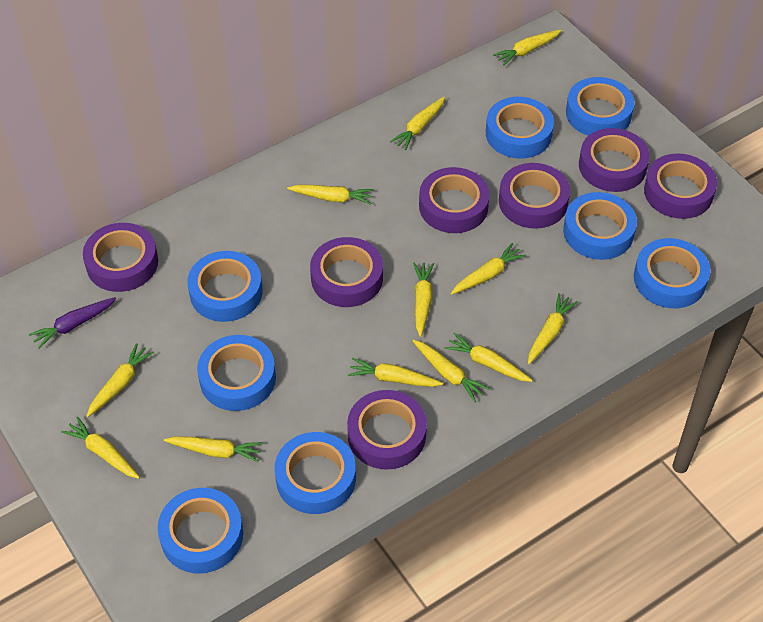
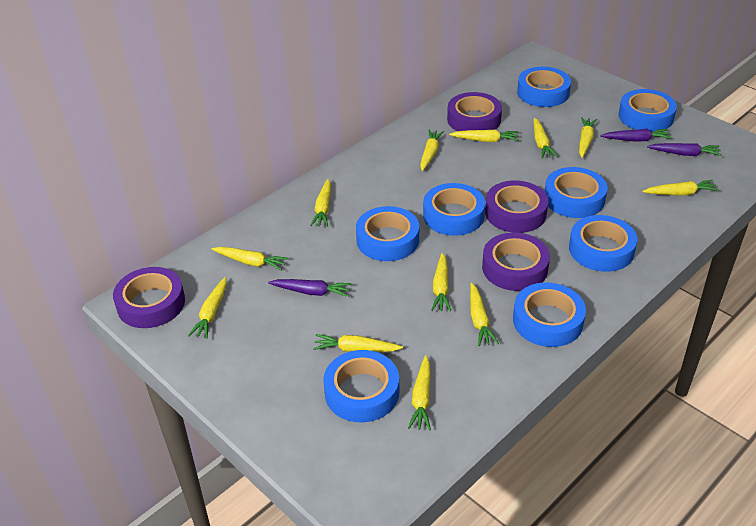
purple carrot: [29,297,116,349] = 1 -> [268,279,351,297] [600,129,672,142] [647,143,722,156] = 3
purple tape: [83,223,158,292] [310,237,383,307] [347,390,427,469] [419,167,490,233] [499,163,570,229] [579,128,650,192] [644,153,717,219] = 7 -> [113,267,185,328] [447,92,502,131] [482,233,550,291] [485,181,548,233] = 4

